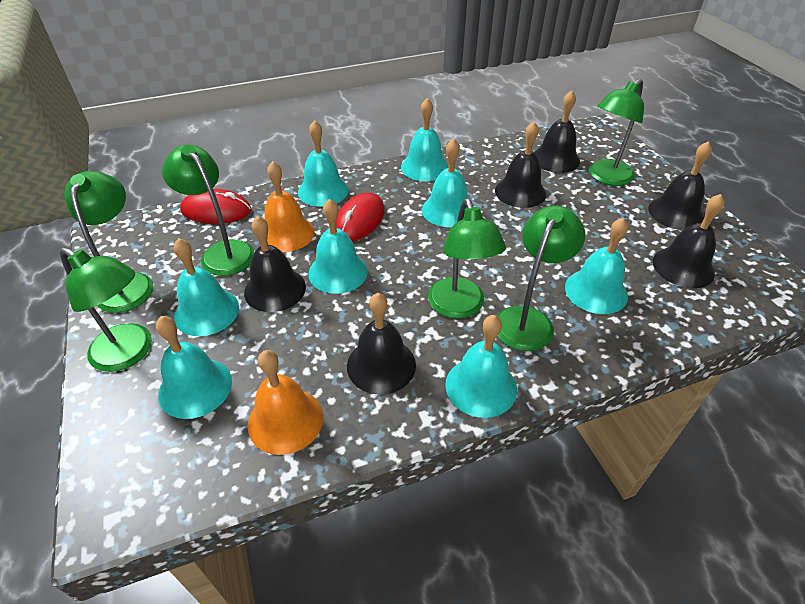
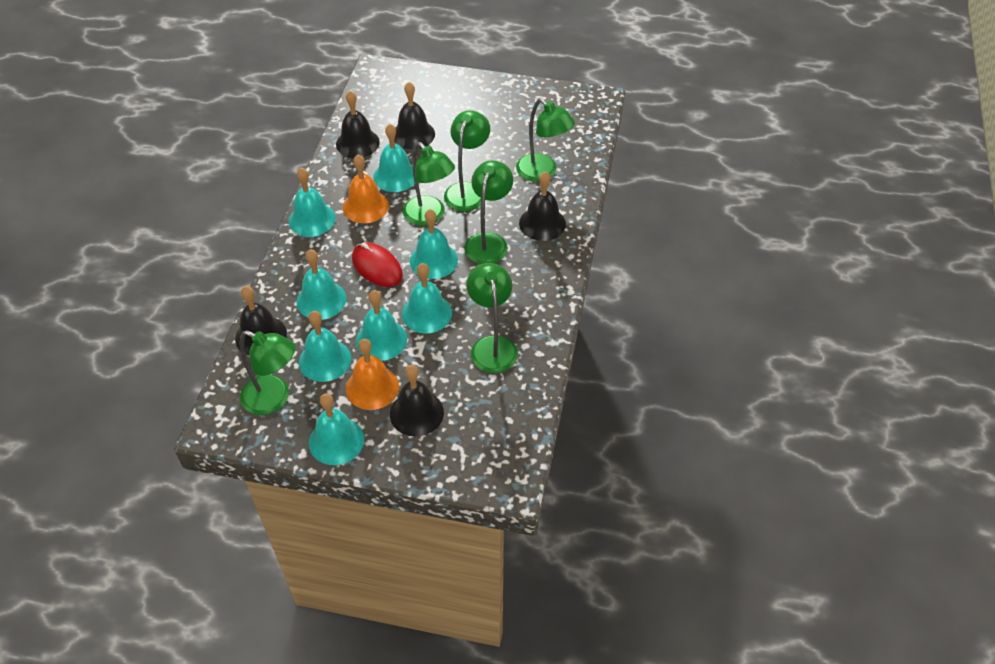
black bell: [244,216,306,312] [347,293,416,395] [495,122,546,208] [534,90,580,173] [648,141,712,230] [653,194,725,288] = 6 -> [235,286,287,355] [336,91,380,158] [390,365,444,437] [394,82,435,149] [519,172,566,241] = 5
red mouse: [180,189,251,224] [336,192,385,241] = 2 -> [352,243,403,287] = 1

